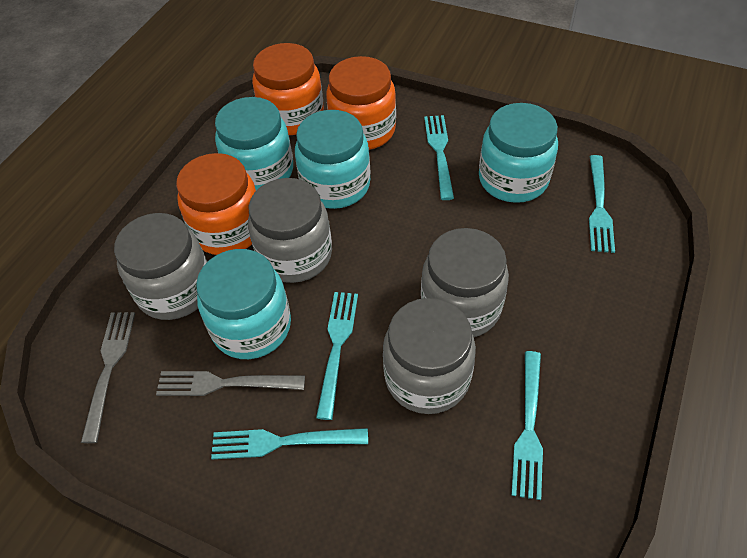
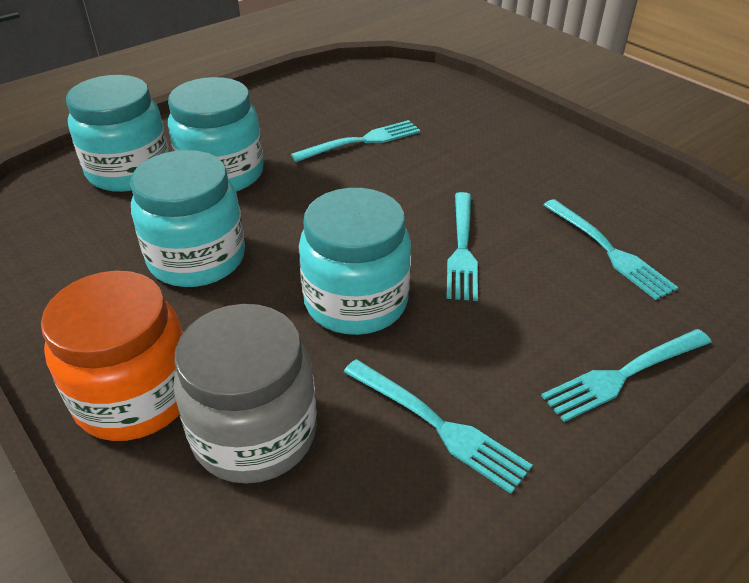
grey fork: [81,312,135,443] [156,371,305,396] = 2 -> none = 0
grey jar: [114,213,207,320] [248,178,332,283] [383,298,476,414] [421,228,509,337] = 4 -> [173,304,317,484] = 1
orange jar: [176,153,256,255] [252,43,324,135] [326,56,396,150] = 3 -> [41,270,183,441] = 1

